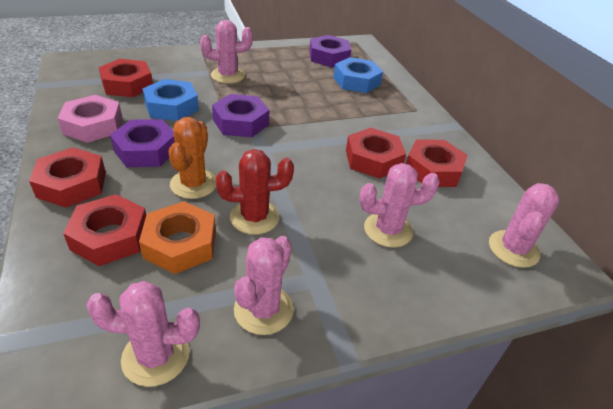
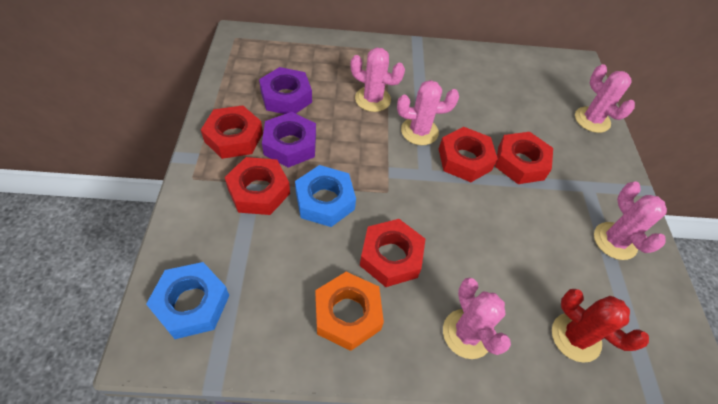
orange cactus: [169,117,216,199] = 1 -> none = 0
pink nut: [58,95,122,143] = 1 -> none = 0
purple nut: [110,119,175,167] [212,94,269,137] [309,35,351,67] = 3 -> [259,67,312,114] [262,112,316,167] = 2

